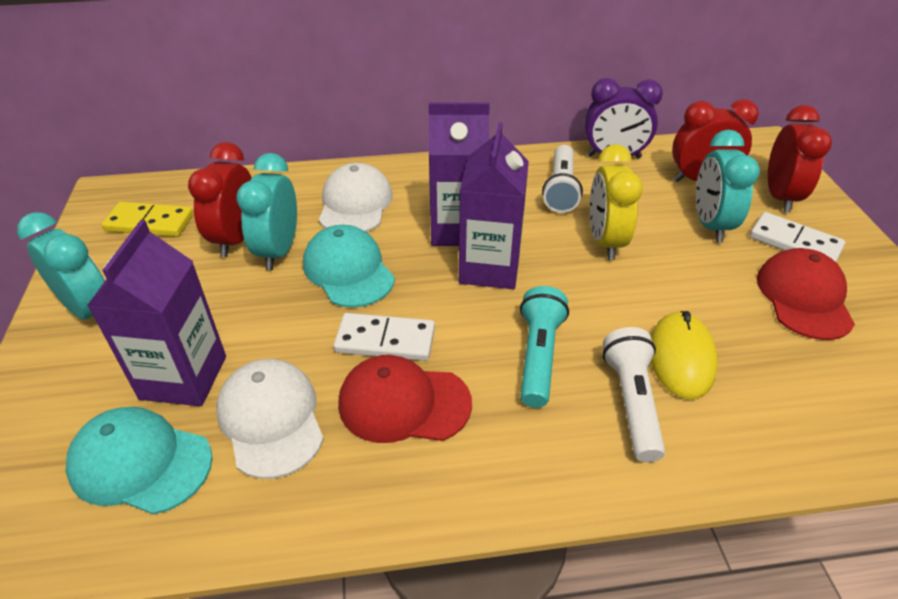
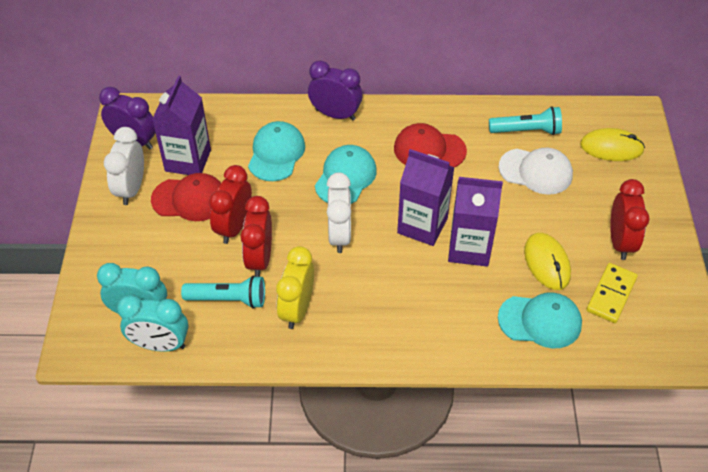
purple clock: [585,78,663,159] = 1 -> [99,87,155,149] [308,60,363,121] = 2
turquoise cap: [66,407,213,515] [303,225,395,308] = 2 -> [248,121,305,181] [315,145,377,204] [498,292,582,348] = 3
turquoise clock: [17,212,105,320] [236,153,297,270] [696,130,760,242] = 3 -> [97,263,167,314] [117,295,189,352] = 2
turquoise flashlight: [520,286,569,408] = 1 -> [181,275,265,309] [489,106,562,135] = 2
white cap: [216,359,324,479] [319,163,392,232] = 2 -> [499,147,573,195] = 1
white clock: none = 0 -> [104,127,144,205] [327,173,351,253] = 2
white domino: [333,313,435,361] [750,212,845,262] = 2 -> none = 0
white flashlight: [542,145,583,213] [602,327,665,462] = 2 -> none = 0
yellow mouse: [651,311,718,399] = 1 -> [524,233,571,290] [580,128,645,161] = 2

